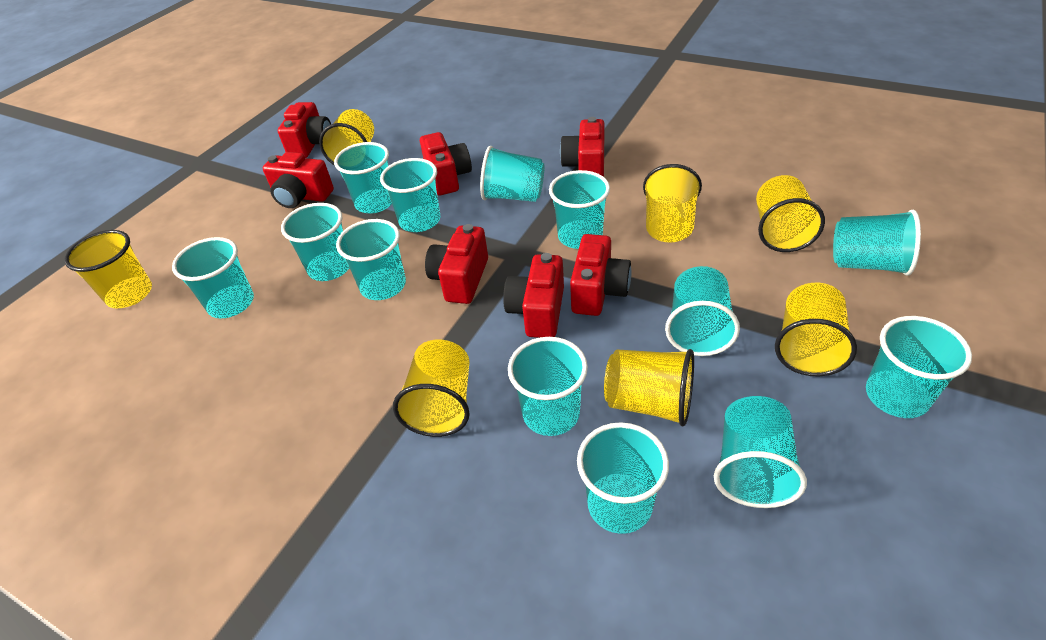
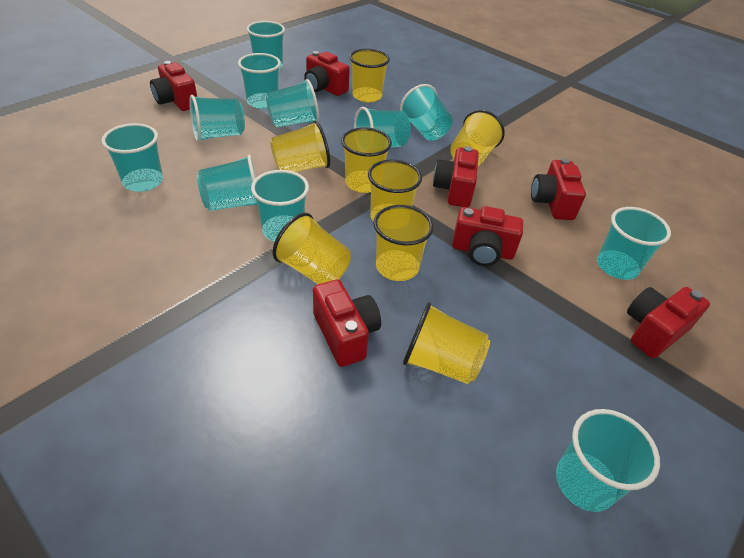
turquoise cup: [172,237,254,319] [281,203,349,281] [334,142,392,213] [336,219,406,300] [380,158,440,232] [480,146,545,202] [508,337,588,436] [549,170,610,249] [577,422,669,534] [665,266,740,356] [714,396,807,508] [833,210,921,276] [866,316,972,418] = 13 -> [101,123,163,192] [189,95,245,142] [197,155,257,211] [238,53,281,109] [246,21,285,69] [251,170,309,242] [266,79,319,127] [354,107,411,148] [400,84,453,141] [556,409,660,512] [597,207,671,280] = 11
yellow cup: [64,230,152,308] [319,109,374,165] [393,339,470,437] [604,349,694,426] [643,164,702,242] [756,175,825,252] [775,283,857,376] = 7 -> [270,121,330,172] [273,213,351,284] [341,127,392,193] [350,49,390,102] [368,159,422,222] [373,205,433,281] [403,302,490,384] [450,110,505,166] = 8

